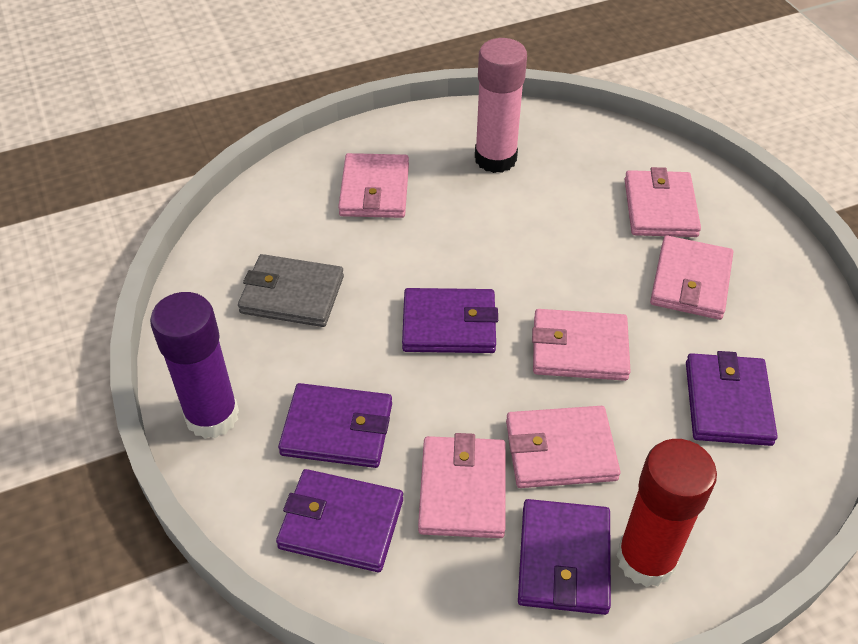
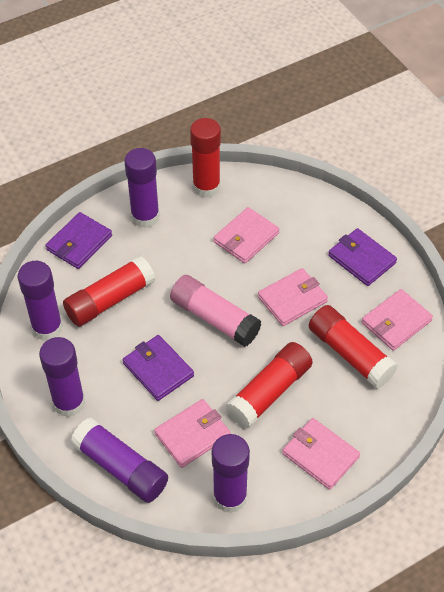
grey wallet: [238,254,344,327] = 1 -> none = 0
pink wallet: [338,153,409,218] [418,433,506,538] [506,406,621,488] [532,309,631,381] [625,167,701,237] [650,235,733,320] = 6 -> [154,399,231,468] [213,207,279,264] [258,268,328,326] [282,418,360,490] [362,289,433,351] = 5
purple glue stick: [150,292,239,439] = 1 -> [18,261,63,341] [39,337,85,417] [70,418,168,503] [124,148,160,228] [212,434,250,513] = 5
purple wallet: [276,469,403,572] [278,383,392,468] [402,288,498,353] [518,499,611,615] [686,351,778,446] = 5 -> [45,212,112,269] [123,335,194,401] [328,228,397,286] = 3
red glue stick: [616,439,717,587] = 1 -> [63,256,155,327] [190,118,221,198] [225,342,313,428] [309,305,398,388] = 4

